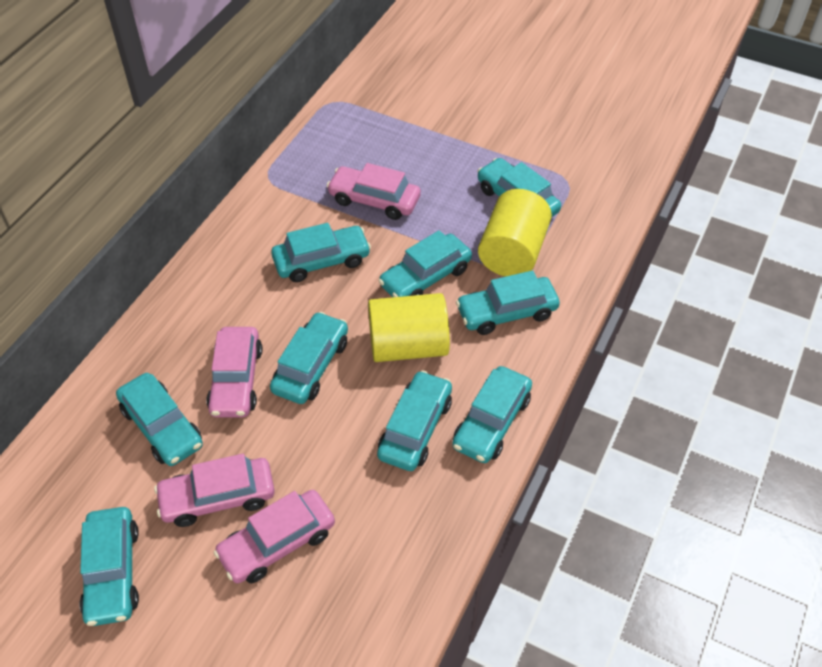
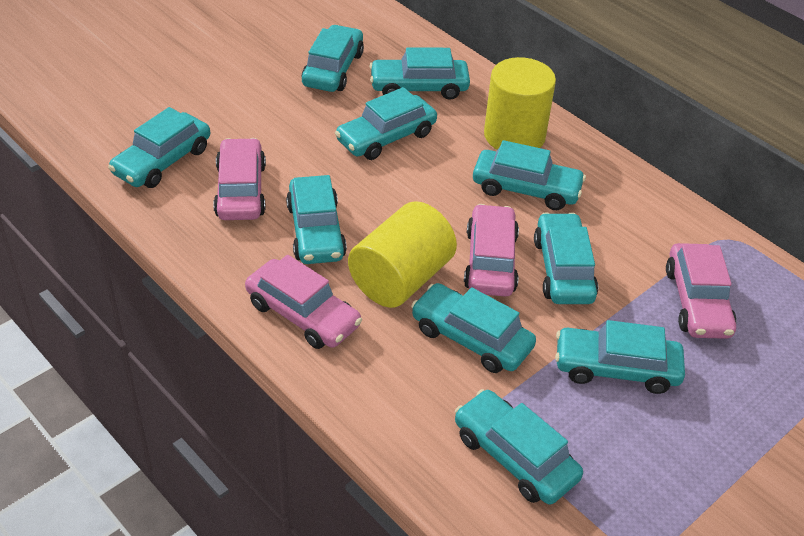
turquoise car: [79,507,139,626] [116,373,203,466] [270,312,348,404] [271,223,371,282] [377,370,452,471] [378,230,472,297] [452,366,532,463] [456,270,560,335] [477,158,561,217] = 9 -> [108,107,210,188] [286,175,347,264] [301,25,364,92] [335,87,437,160] [369,47,470,100] [411,283,536,373] [455,389,583,505] [473,140,586,210] [534,213,598,304] [555,320,685,394] = 10

